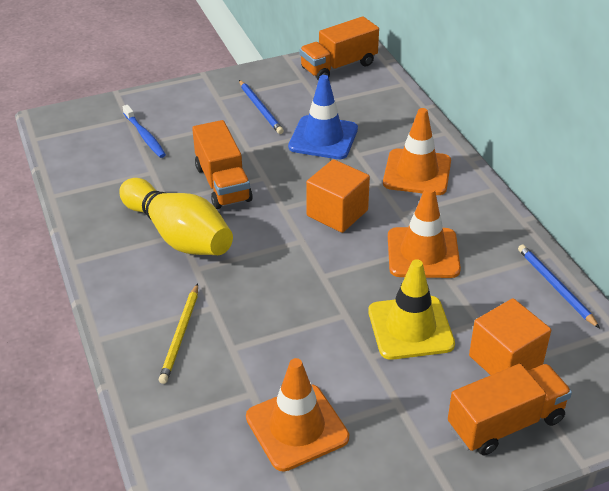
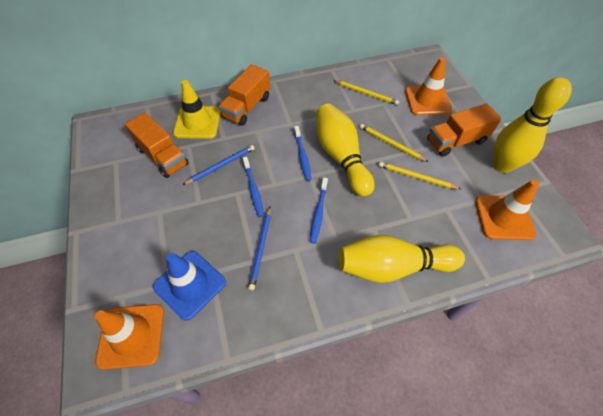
blue toothbrush: [123,105,166,158] = 1 -> [243,157,264,217] [294,126,312,181] [310,177,328,243] = 3
orange cube: [306,159,370,233] [469,298,551,375] = 2 -> none = 0
yellow bowling pin: [119,178,233,255] = 1 -> [316,104,374,197] [338,235,465,283] [493,77,572,173] = 3
yellow pencil: [159,283,198,384] = 1 -> [333,80,399,105] [360,124,428,162] [379,162,461,189] = 3

